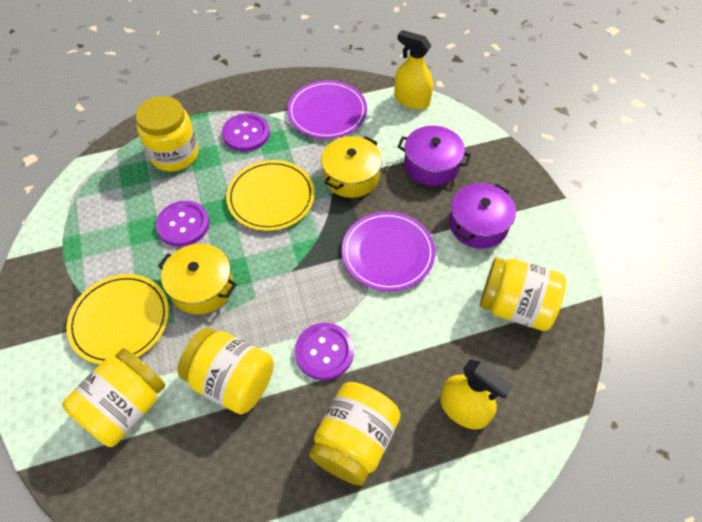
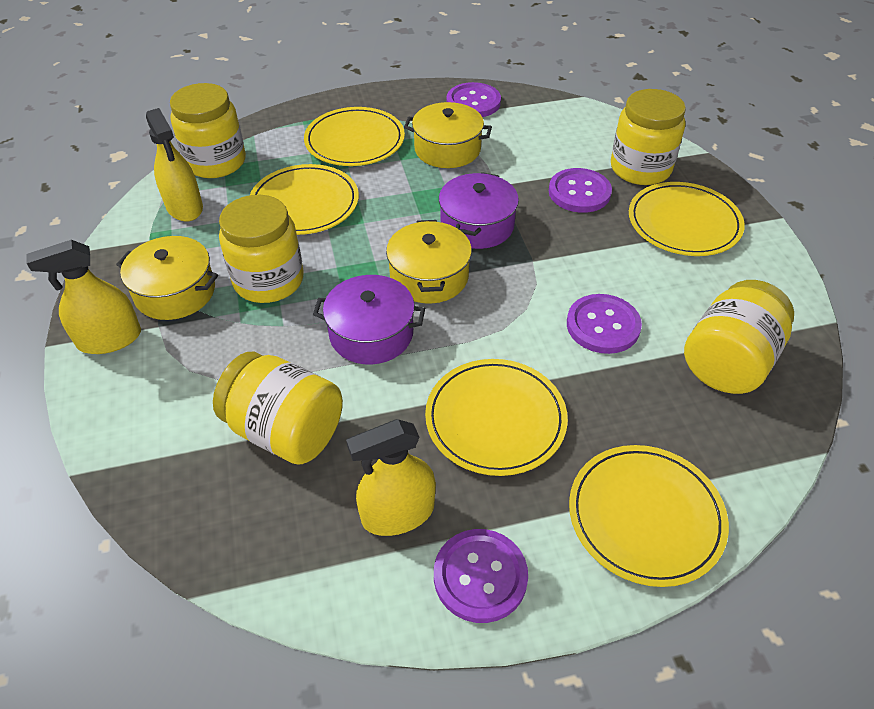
purple button: [156,201,209,247] [222,113,270,152] [295,323,354,380] = 3 -> [434,529,528,623] [447,82,501,117] [549,168,612,213] [567,294,642,354] = 4
purple plate: [287,80,367,139] [342,212,435,291] = 2 -> none = 0
yellow plate: [66,274,169,364] [226,160,315,231] = 2 -> [250,164,359,235] [304,107,405,166] [425,359,568,476] [569,445,729,587] [629,182,745,256] = 5
yellow pot: [158,244,237,314] [321,136,382,198] = 2 -> [116,236,218,320] [386,220,472,304] [404,102,492,168] = 3
yellow spray bottle: [394,30,433,110] [440,360,514,430] = 2 -> [26,240,141,354] [146,108,203,221] [346,419,436,536] = 3

